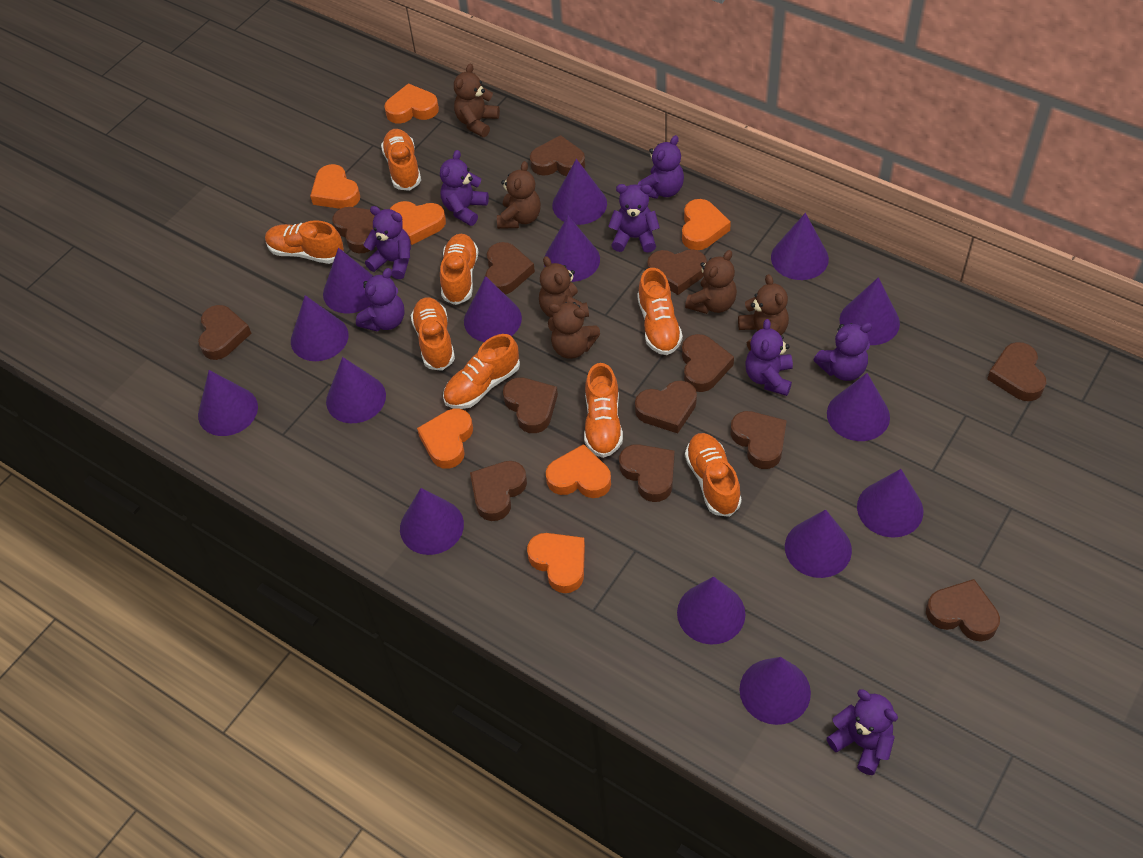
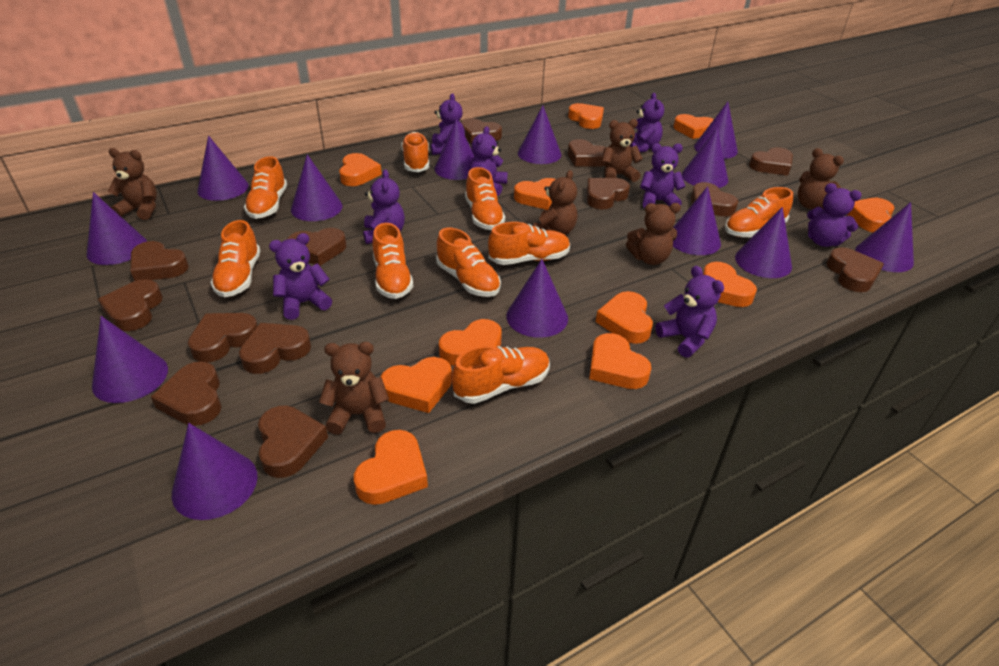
orange heart: [310,164,360,209] [384,83,439,123] [390,201,446,245] [417,409,473,469] [527,533,585,593] [546,444,611,498] [682,199,731,250] = 7 -> [339,153,382,186] [354,430,428,505] [381,357,452,413] [439,319,502,366] [514,178,556,210] [568,103,604,129] [589,333,652,389] [596,291,653,344] [673,114,714,139] [703,262,757,307] [847,198,895,233] = 11
orange shoe: [265,220,344,264] [381,129,421,191] [411,297,455,371] [440,234,478,305] [443,334,520,409] [584,363,623,458] [637,268,683,355] [685,433,742,517] = 8 -> [211,220,261,297] [244,156,287,219] [373,223,414,299] [401,132,429,172] [436,228,501,297] [451,346,550,404] [465,167,505,230] [488,222,570,265] [725,187,793,237] = 9
purple cone: [198,370,258,436] [291,295,348,361] [323,248,373,314] [326,357,386,423] [400,488,464,555] [464,276,522,342] [544,216,600,282] [552,159,607,225] [677,576,745,644] [739,657,811,725] [771,213,829,280] [785,509,852,578] [827,373,890,441] [839,277,900,345] [857,469,923,538] = 15 -> [86,192,147,265] [92,316,168,403] [172,423,258,520] [197,136,249,201] [291,154,342,221] [435,118,474,180] [507,259,568,338] [518,105,561,164] [673,186,721,255] [682,127,728,188] [694,102,738,159] [735,207,792,278] [856,202,914,272] = 13

